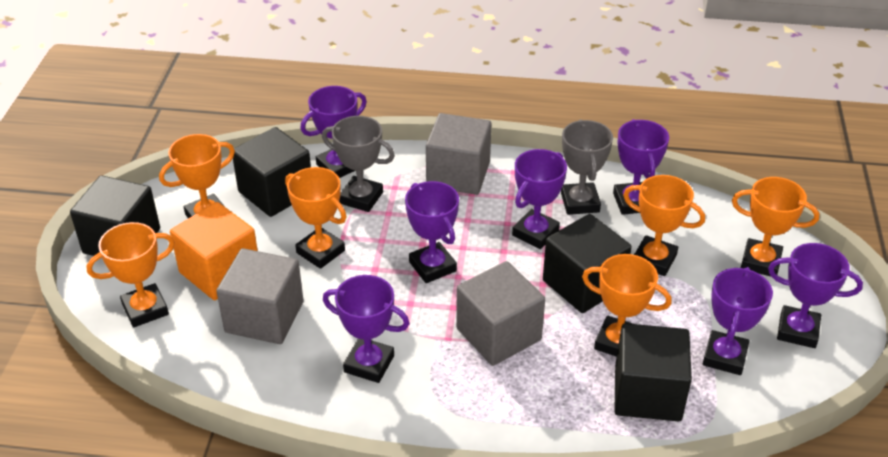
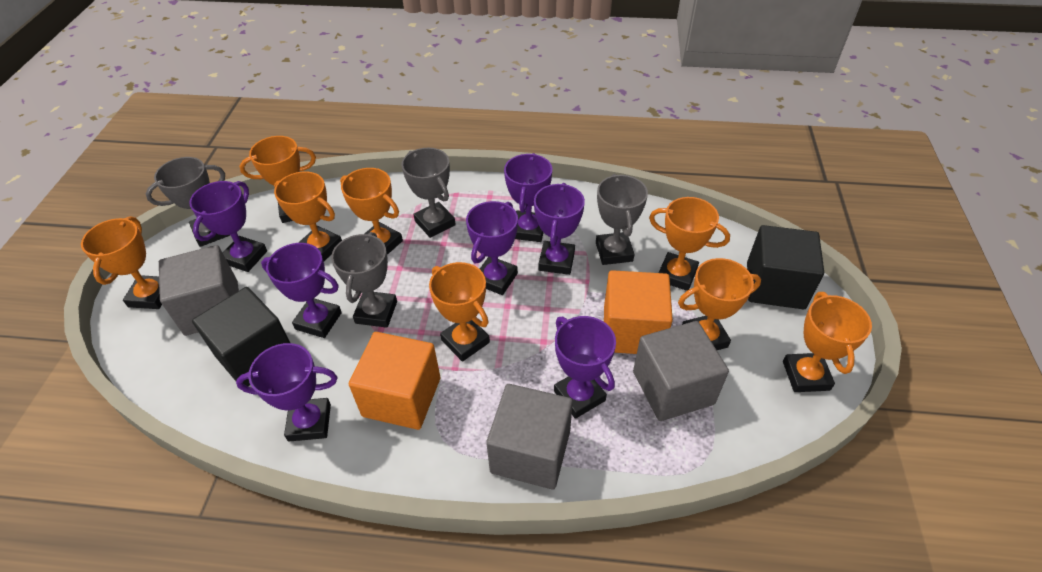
black cube: [70,175,160,258] [233,127,311,217] [543,214,632,313] [614,323,692,421] = 4 -> [192,287,290,386] [747,225,824,309] = 2
grey trophy: [322,116,395,212] [561,120,613,215] = 2 -> [146,157,230,247] [331,232,397,328] [401,148,456,238] [596,174,648,265] = 4
orange cube: [170,202,258,300] = 1 -> [349,332,440,430] [604,270,673,354] = 2
orange trophy: [86,222,175,328] [159,134,235,218] [285,167,347,269] [582,254,672,357] [623,175,705,276] [732,177,819,276] = 6 -> [81,216,162,309] [240,136,316,223] [274,171,342,261] [340,168,403,255] [429,262,490,362] [649,197,730,291] [678,258,761,350] [783,292,872,392] = 8

